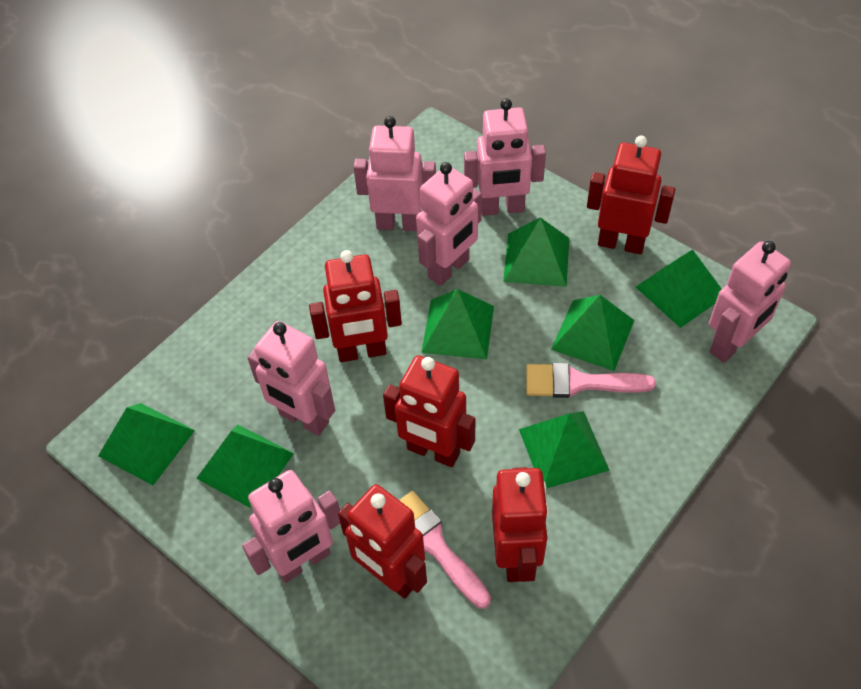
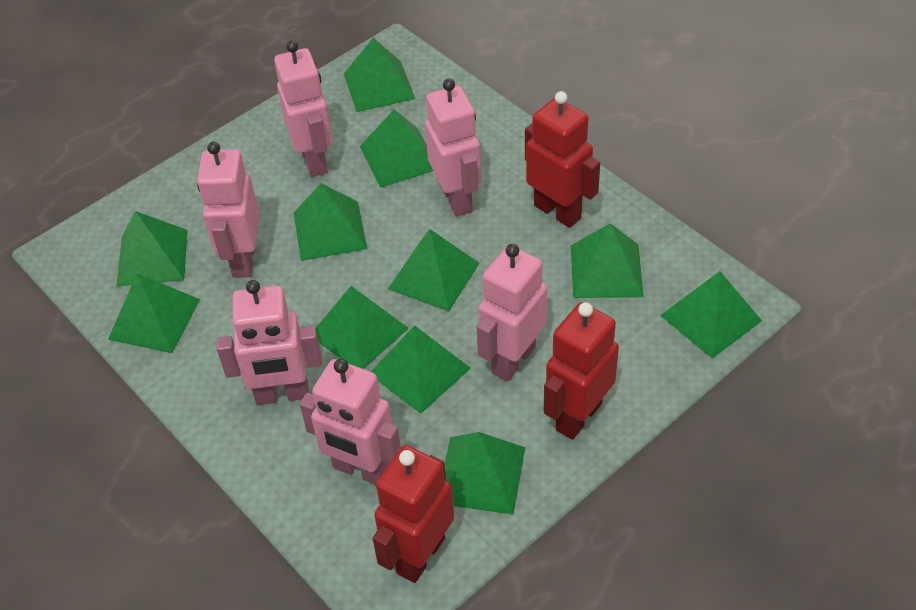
green pyramid: [98,403,195,485] [196,424,294,509] [421,289,494,359] [503,217,569,287] [519,411,610,489] [551,295,635,371] [636,250,722,328] = 7 -> [108,274,200,353] [116,211,188,287] [294,183,367,261] [316,286,409,369] [344,38,415,112] [360,110,433,188] [371,325,471,414] [388,229,479,311] [444,432,525,515] [571,223,644,298] [660,271,762,359] = 11
pink brush: [399,491,491,608] [526,363,656,398] = 2 -> none = 0
red robot: [309,250,402,362] [338,484,427,599] [383,355,475,467] [492,467,549,582] [587,136,675,254] = 5 -> [372,445,454,583] [525,91,600,228] [544,302,619,440] = 3

